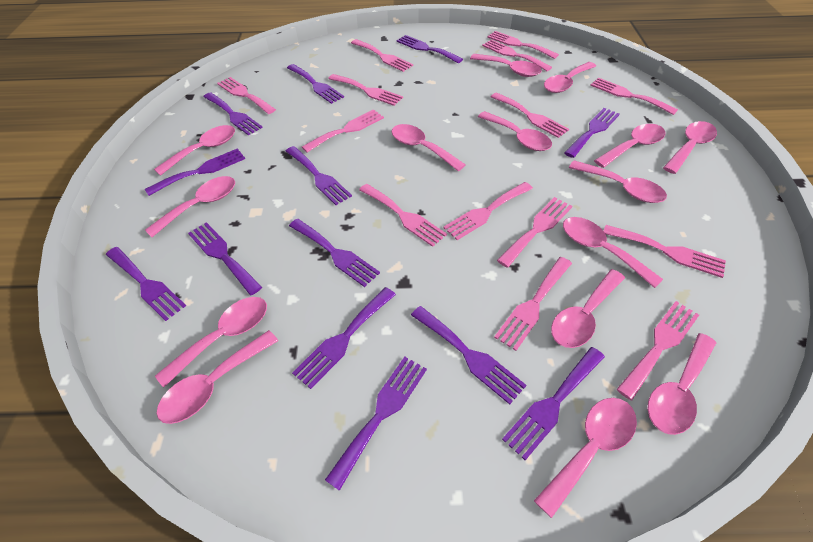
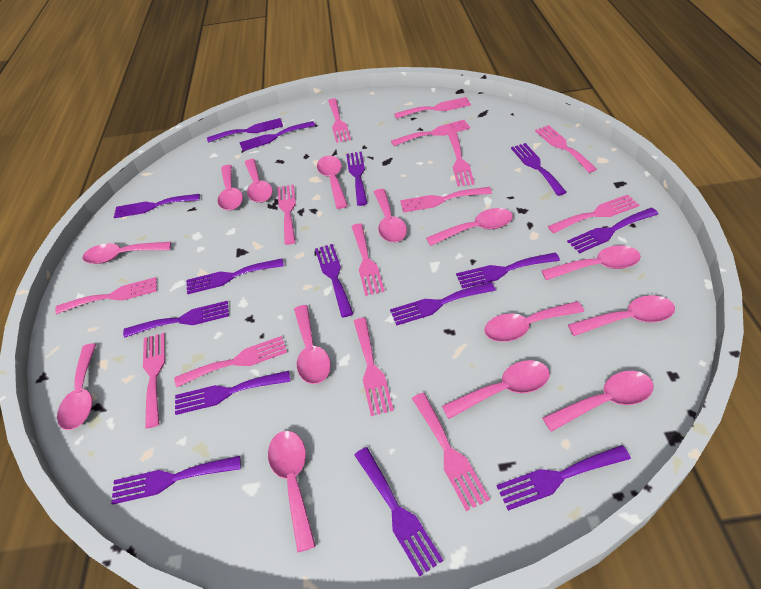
pink spoon: [145,176,235,237] [154,125,235,176] [155,297,267,387] [157,330,278,424] [392,124,466,171] [470,54,542,77] [478,111,552,151] [534,398,637,518] [544,62,596,93] [551,269,625,348] [563,217,663,288] [569,160,667,203] [594,124,665,168] [647,333,716,435] [663,121,717,174] = 15 -> [57,343,96,430] [82,242,171,264] [218,165,243,211] [245,159,273,203] [268,431,316,553] [294,305,331,384] [317,156,348,209] [374,189,407,243] [426,208,513,246] [442,360,550,419] [484,301,584,342] [541,245,641,280] [543,371,654,432] [568,295,675,336] = 14
purple fork: [106,247,186,321] [145,148,245,196] [188,222,262,295] [203,92,263,135] [286,146,352,205] [287,64,344,104] [289,219,380,287] [292,287,396,389] [325,357,427,491] [396,35,463,63] [411,306,527,405] [502,347,605,460] [564,108,620,158] = 13 -> [111,456,241,505] [114,194,200,218] [123,301,229,338] [175,371,291,415] [186,258,284,294] [207,118,283,143] [239,121,315,151] [315,244,354,317] [346,151,367,206] [354,447,443,576] [390,282,496,326] [456,252,560,289] [496,445,631,511] [511,143,567,196] [567,207,658,253] = 15

